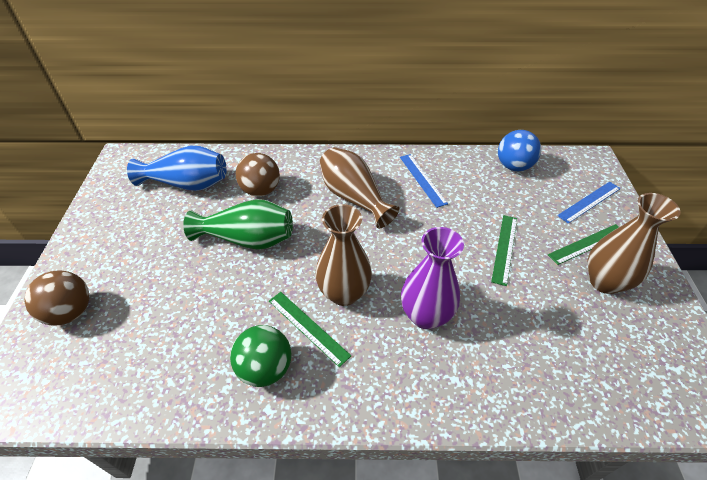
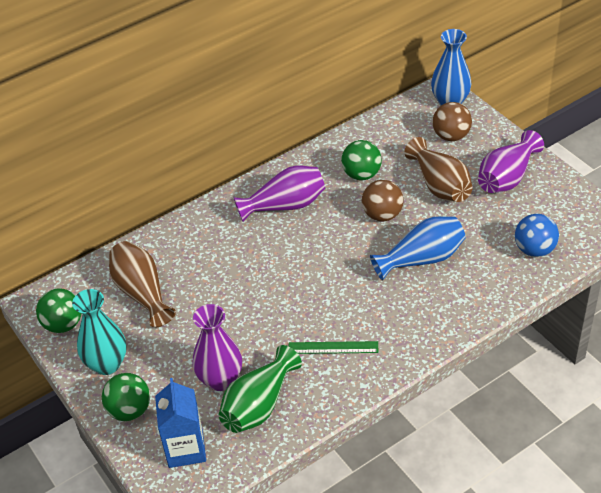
blue carton: none = 0 -> [155,378,206,468] = 1
blue ruler: [400,154,448,208] [557,182,621,224] = 2 -> none = 0
blue vase: [127,146,227,191] = 1 -> [370,216,466,280] [431,29,472,106] = 2
brown vase: [315,204,372,306] [320,147,399,228] [588,193,681,294] = 3 -> [109,241,176,328] [404,137,473,202] = 2
green ball: [230,325,291,387] = 1 -> [36,288,81,333] [102,373,150,421] [341,140,382,180] = 3
green ruler: [269,292,351,367] [491,215,517,286] [548,224,619,265] = 3 -> [289,341,378,354] = 1
purple vase: [401,227,464,329] = 1 -> [192,304,242,391] [233,166,325,222] [478,130,544,193] = 3
turquoise vase: none = 0 -> [72,289,127,375] = 1

